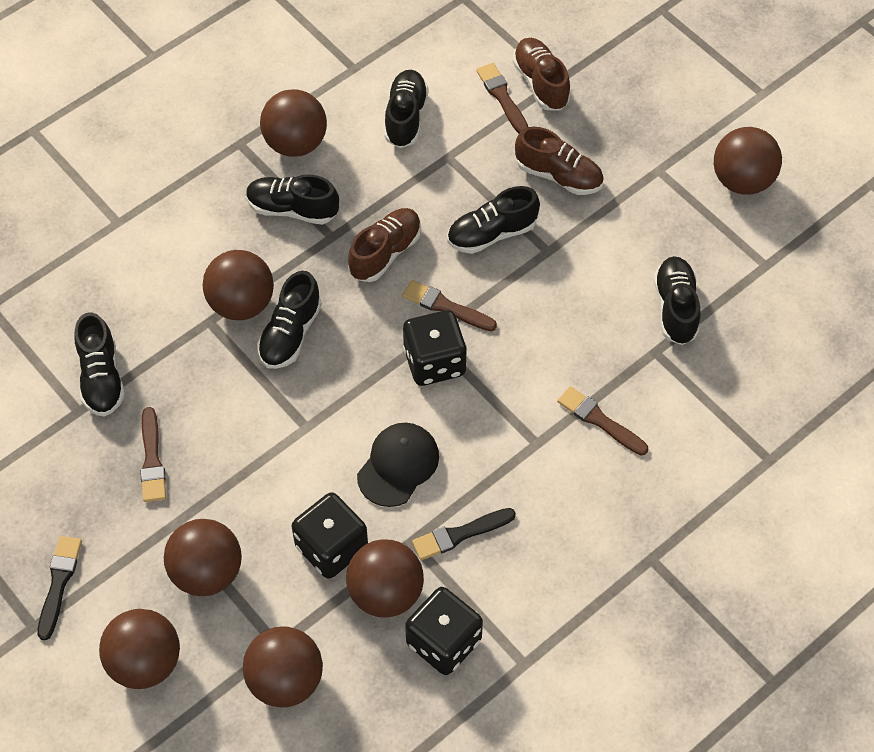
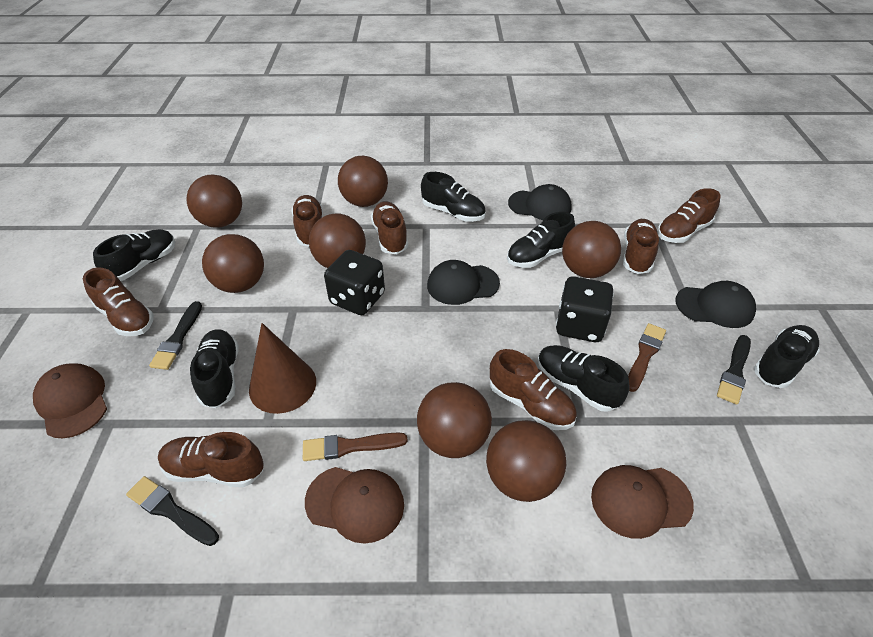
black brush: [37,536,82,640] [412,508,516,560] = 2 -> [126,476,219,546] [149,301,202,370] [717,335,751,405] = 3
black cap: [357,423,439,507] = 1 -> [427,260,500,305] [508,184,572,220] [675,281,756,328] = 3
black dice: [292,492,368,579] [403,310,467,386] [405,587,483,675] = 3 -> [324,250,385,315] [556,276,614,342] = 2
brown brush: [140,407,166,502] [402,280,497,331] [476,63,528,133] [557,386,648,455] = 4 -> [303,432,408,461] [628,323,666,392] = 2
brown cap: none = 0 -> [33,363,107,438] [305,467,404,544] [591,465,694,539] = 3
brown cone: none = 0 -> [249,323,316,414] = 1
brown shoe: [348,208,421,282] [512,38,571,111] [515,127,604,195] = 3 -> [83,267,154,336] [158,432,264,487] [291,195,323,246] [371,201,408,254] [490,349,577,430] [623,219,659,274] [657,188,720,243] = 7

